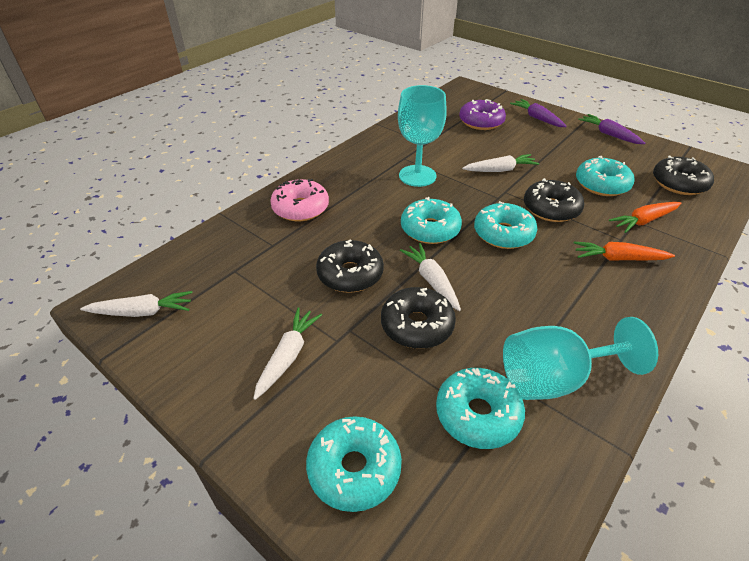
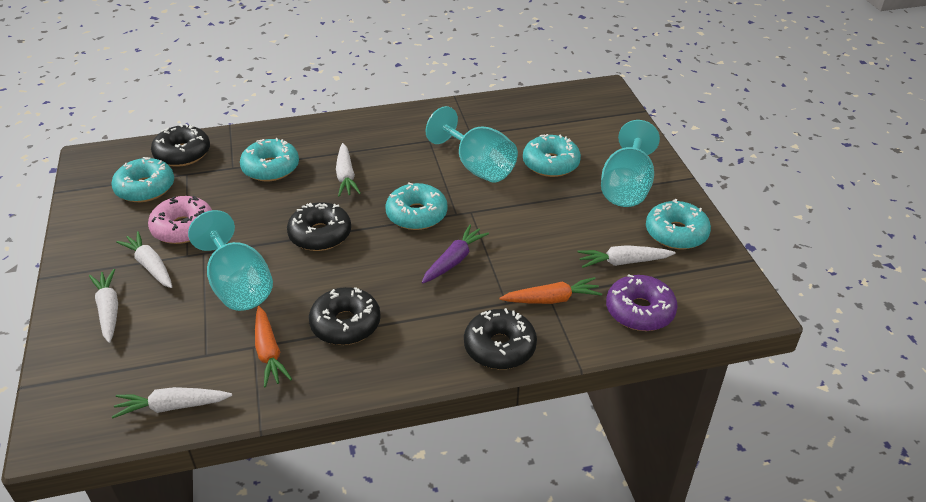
purple carrot: [510,99,567,127] [578,114,645,144] = 2 -> [422,225,489,284] = 1
turquoise goblet: [398,85,447,187] [503,317,658,400] = 2 -> [188,210,273,311] [426,106,518,182] [601,120,660,207] = 3
white carrot: [80,291,193,317] [253,307,322,400] [400,243,461,311] [462,154,539,172] = 4 -> [89,269,118,343] [112,387,232,418] [116,231,172,288] [336,143,361,197] [577,245,675,268] = 5

